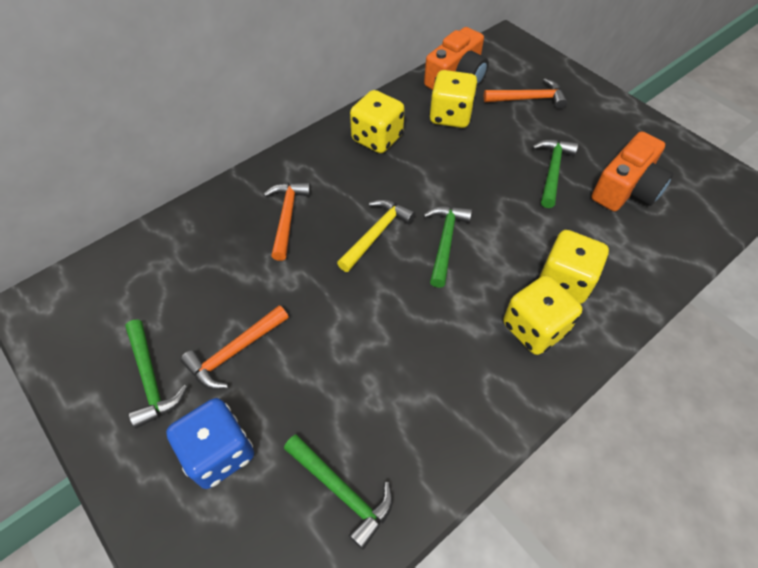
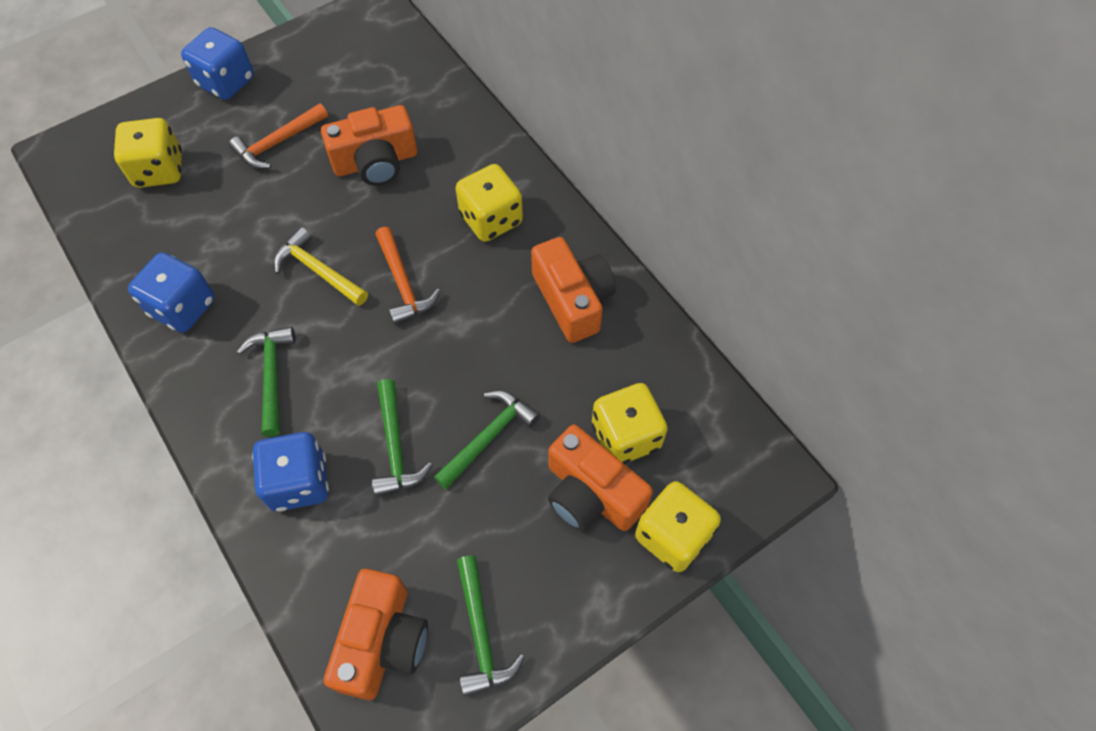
blue dice: [166,398,254,489] = 1 -> [128,252,215,333] [181,27,254,100] [252,432,329,512] = 3
orange camera: [424,27,489,90] [591,131,673,211] = 2 -> [321,105,417,186] [324,569,428,700] [531,237,616,343] [548,425,653,532] = 4
orange hammer: [181,305,289,389] [264,182,311,261] [484,78,567,109] = 3 -> [229,103,328,169] [375,227,440,325] = 2

